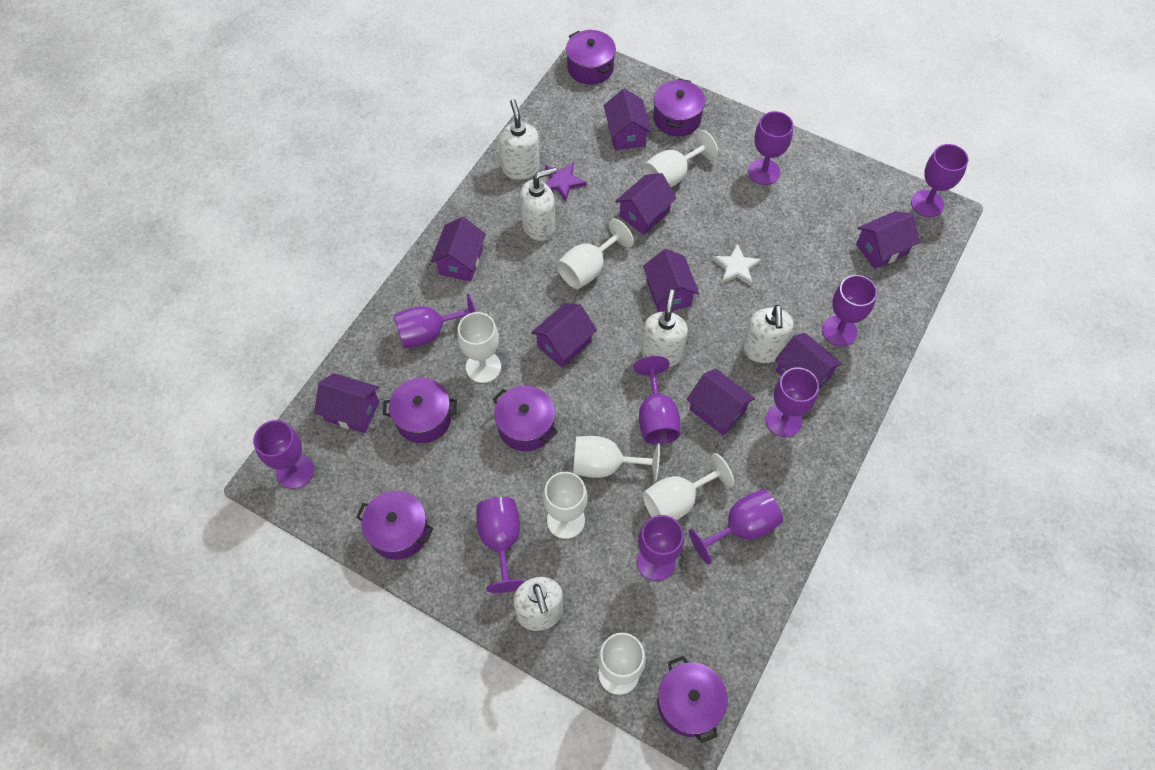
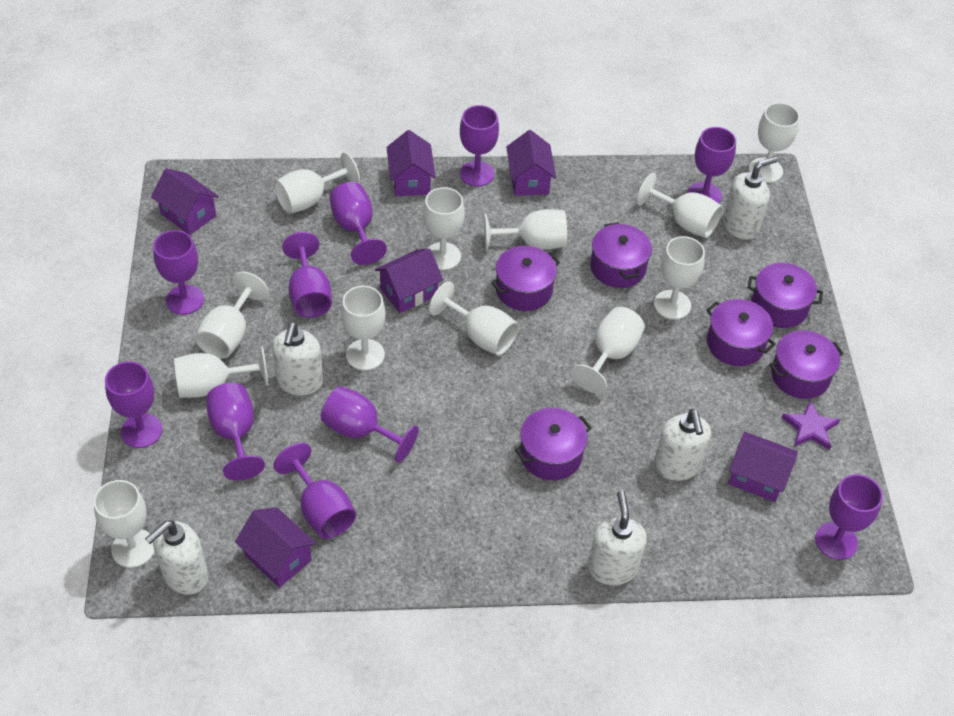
purple house: [314,373,379,433] [431,217,486,281] [531,303,597,368] [604,88,652,151] [615,173,677,235] [643,249,699,312] [687,369,755,436] [775,333,842,388] [856,211,920,269] = 9 -> [151,168,219,235] [235,507,316,588] [375,249,443,313] [386,130,436,197] [506,130,556,196] [728,432,798,502] = 6
white goblet: [457,312,501,383] [543,472,587,539] [557,219,634,289] [573,436,660,481] [598,633,646,695] [642,453,734,520] [643,130,718,187] = 7 -> [94,480,155,568] [174,347,268,398] [195,272,269,359] [274,152,360,214] [341,286,386,371] [423,187,465,270] [429,281,519,356] [484,209,567,251] [571,307,645,394] [637,173,723,238] [654,236,705,320] [749,103,800,183] = 12
white star: [712,243,762,286] = 1 -> none = 0

